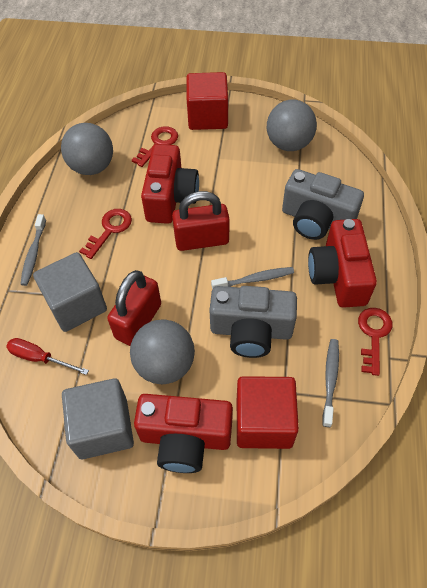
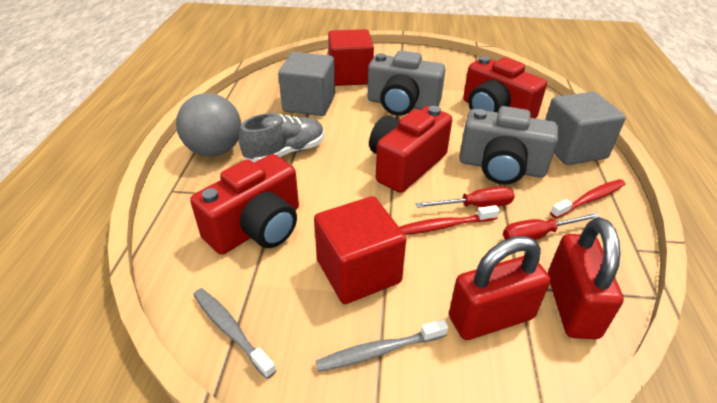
grey ball: [61,123,113,175] [130,319,195,384] [267,100,317,151] = 3 -> [176,93,241,156] = 1
grey shoe: none = 0 -> [239,113,324,162] = 1
grey toothbrush: [20,214,46,286] [211,267,294,289] [322,339,339,427] = 3 -> [193,288,276,379] [316,319,449,372] = 2
red key: [79,209,132,259] [132,126,178,167] [358,308,393,376] = 3 -> none = 0
red screwdriver: [6,338,89,375] = 1 -> [416,186,515,208] [503,213,600,240] = 2
red toothbrush: none = 0 -> [399,205,500,235] [550,179,626,219] = 2

